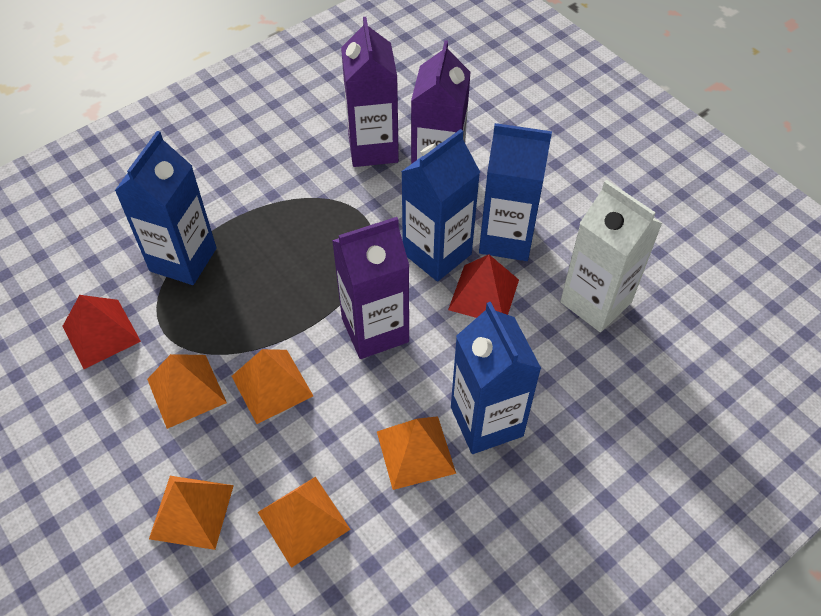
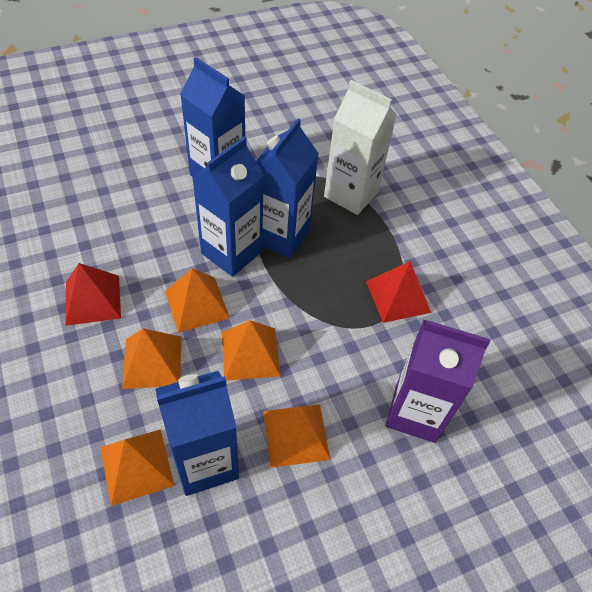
purple carton: [332,217,409,359] [341,17,399,167] [411,40,471,164] = 3 -> [386,320,491,443] = 1

